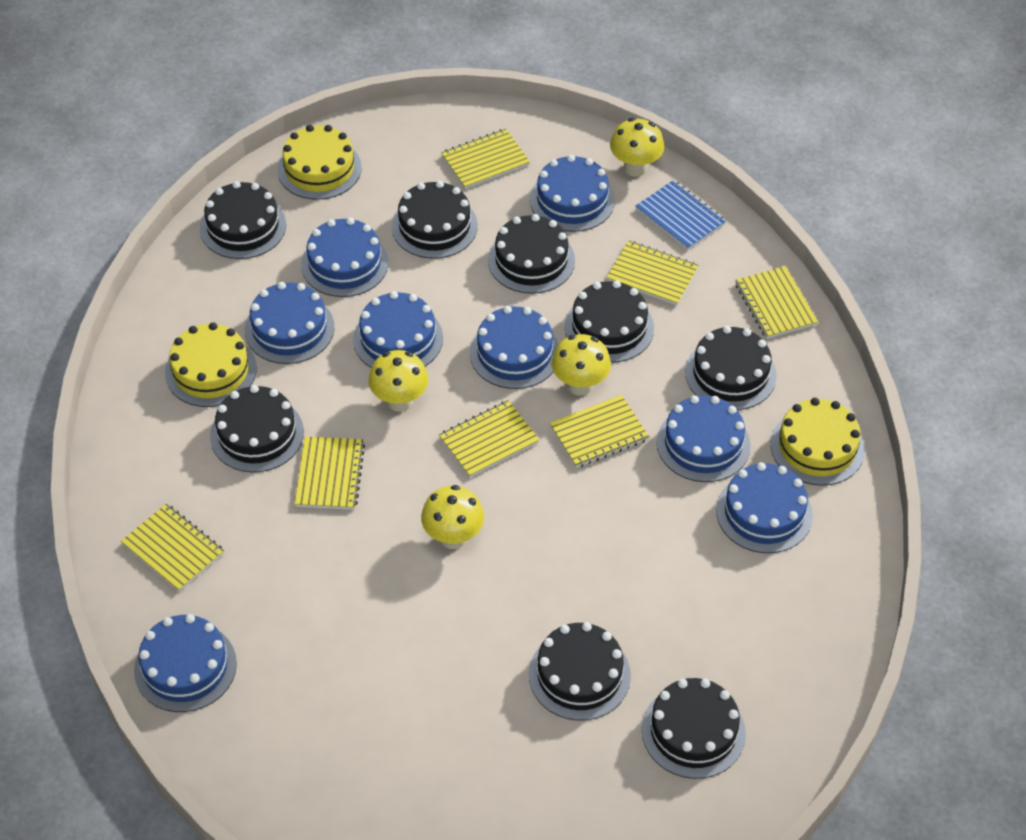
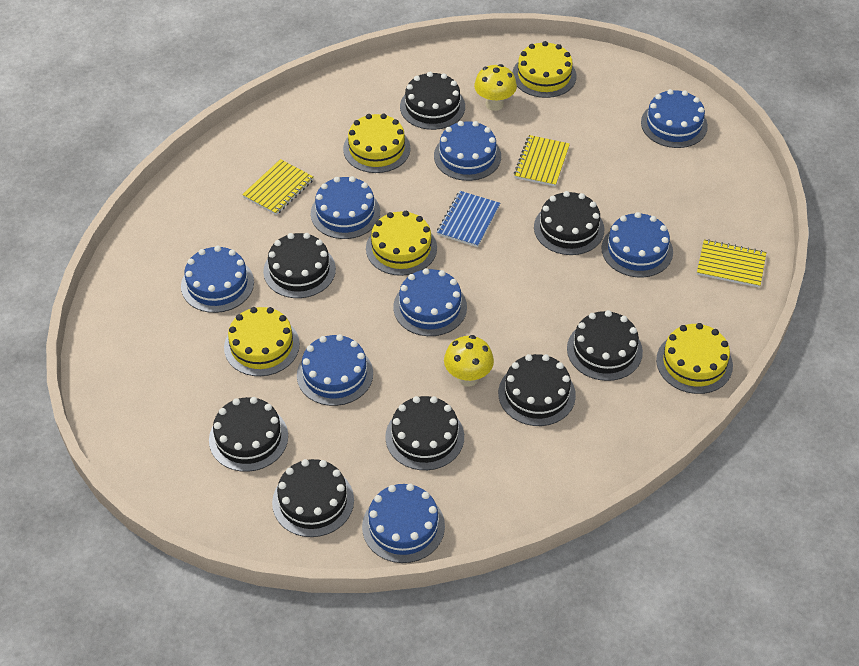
yellow cake: [165,322,257,407] [277,125,362,200] [771,398,865,486] = 3 -> [224,307,300,376] [343,113,411,173] [366,211,437,276] [512,41,576,98] [656,323,733,394] = 5
yellow mushroom: [368,350,429,412] [421,485,484,549] [552,334,611,396] [610,118,664,177] = 4 -> [444,335,494,387] [474,64,517,111] = 2
yellow notebook: [121,504,224,592] [295,437,365,510] [439,400,539,477] [441,129,530,189] [550,395,649,468] [607,241,699,305] [735,266,818,339] = 7 -> [242,159,314,215] [514,135,570,187] [697,239,766,287] = 3

